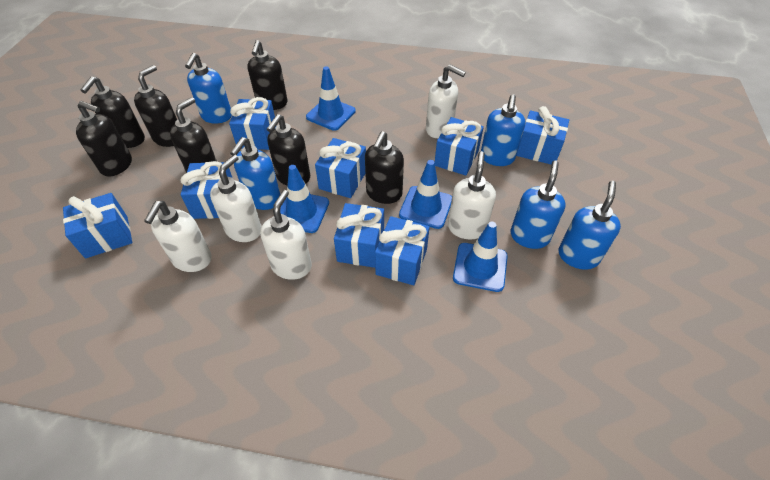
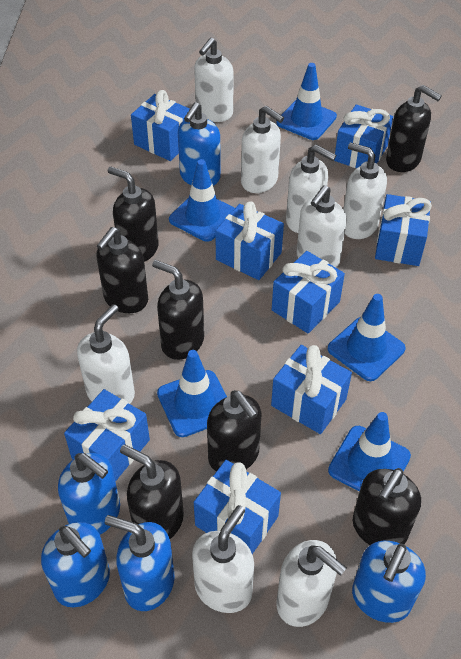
blue traffic cone: [280,165,329,233] [306,66,356,131] [399,160,452,229] [453,221,508,292] = 4 -> [157,350,227,437] [169,159,235,242] [277,63,337,140] [327,294,406,381] [328,412,411,492] = 5
white soap dispenser: [144,201,212,272] [210,155,262,242] [260,190,312,280] [426,65,466,138] [448,151,496,240] = 5 -> [77,304,135,404] [192,505,254,613] [194,38,234,122] [241,106,284,193] [276,540,347,627] [286,145,336,233] [297,185,347,268] [343,142,387,239] = 8

